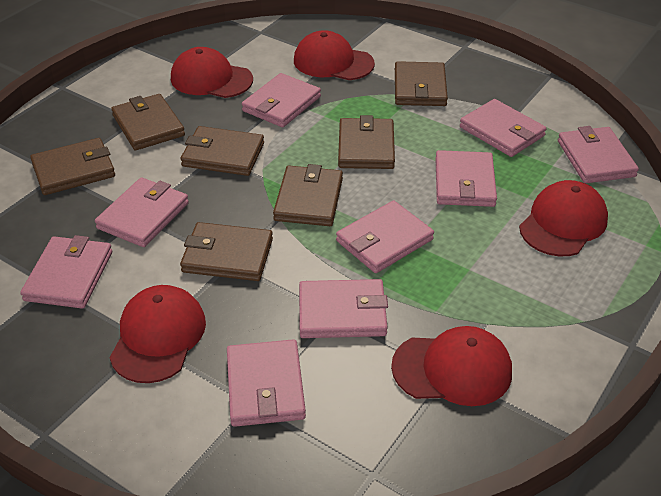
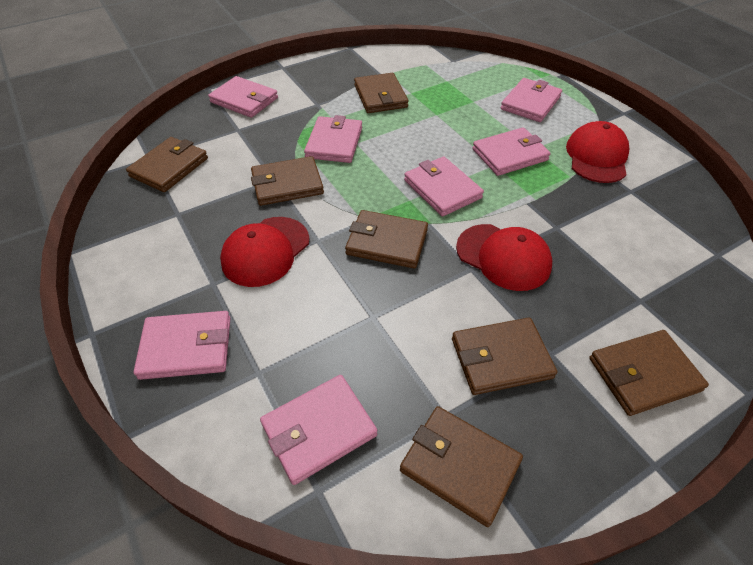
pink wallet: [20,235,112,309] [95,178,189,247] [227,339,306,427] [242,73,321,127] [299,279,388,338] [336,201,434,273] [435,150,497,207] [460,99,547,157] [558,126,639,183] = 9 -> [134,311,231,380] [208,76,278,118] [260,375,377,485] [304,115,362,163] [404,156,484,217] [472,127,551,176] [501,78,562,122] = 7
red cap: [109,285,206,383] [171,47,253,98] [294,30,375,80] [391,326,512,406] [519,180,608,256] = 5 -> [220,217,309,287] [456,224,552,291] [566,121,629,183] = 3

